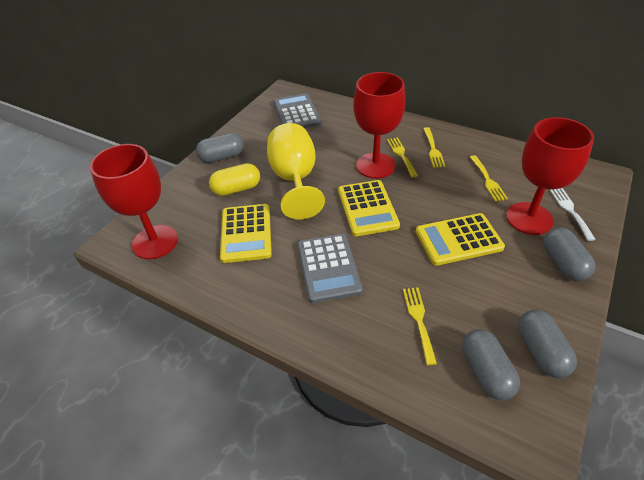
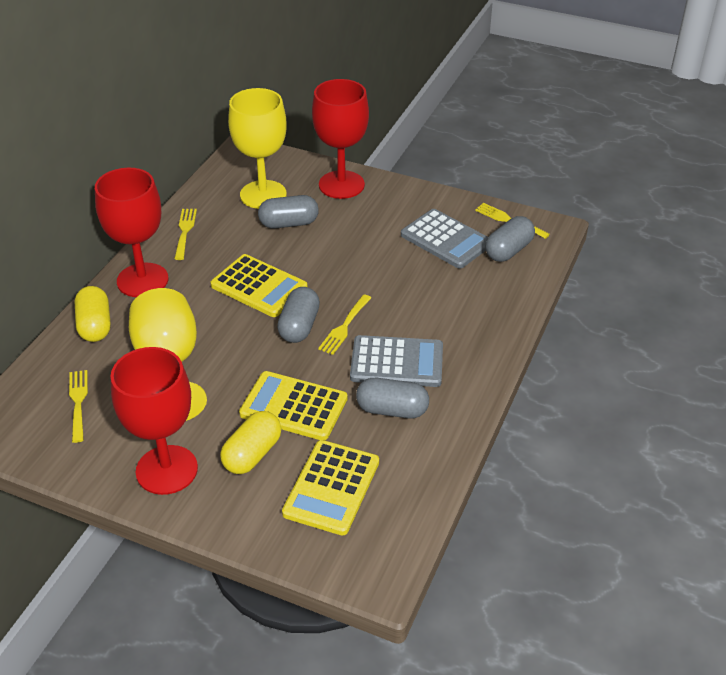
white fork: [550,188,596,241] = 1 -> none = 0
yellow capsule: [209,163,260,196] = 1 -> [75,286,110,342] [220,411,281,474] = 2
yellow goblet: [267,123,325,219] = 1 -> [129,288,207,421] [228,88,287,209] = 2

